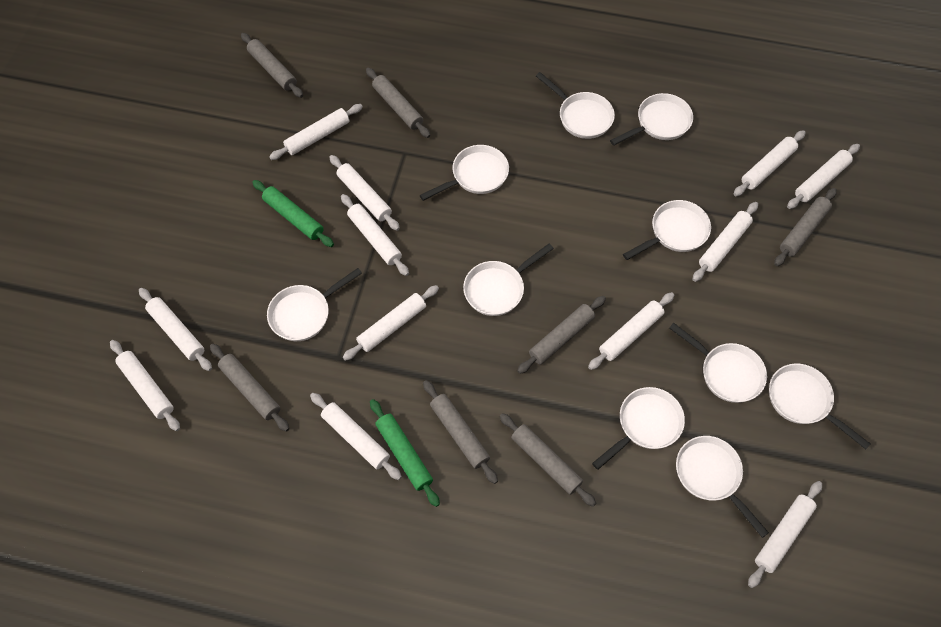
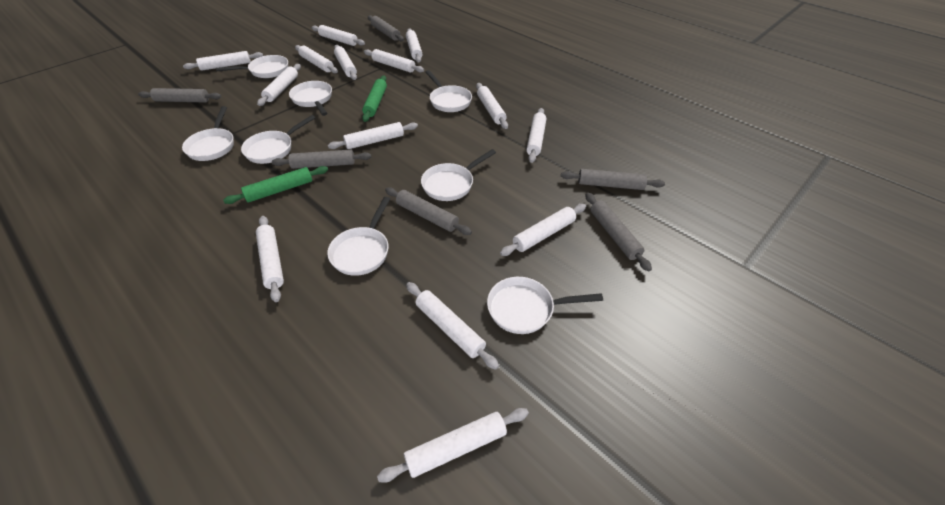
grey rolling pin: [210,344,290,432] [241,33,303,98] [366,68,430,138] [423,380,498,484] [499,413,596,507] [517,296,606,374] [774,188,837,266] = 7 -> [138,88,221,102] [272,150,371,169] [368,15,404,42] [385,187,472,235] [561,169,665,190] [585,193,652,272] = 6
white pan: [267,268,362,341] [420,145,509,201] [463,244,554,316] [536,72,615,139] [592,387,685,470] [610,93,693,146] [623,200,711,260] [669,322,767,403] [676,436,769,538] [769,364,871,449] = 10 -> [182,106,234,161] [216,55,288,78] [241,115,315,164] [289,81,332,116] [327,197,390,276] [421,149,496,201] [425,70,472,112] [487,277,603,334] = 8
white rolling pin: [110,340,180,431] [139,288,212,371] [269,104,363,160] [310,393,402,480] [329,155,400,231] [341,194,409,276] [343,285,439,361] [588,292,674,370] [693,202,758,282] [734,130,806,196] [748,481,822,588] [787,144,860,209] = 12 -> [183,51,263,71] [256,216,284,302] [257,64,301,106] [295,45,338,73] [311,25,365,46] [328,122,418,149] [334,45,357,80] [364,49,424,73] [377,408,529,483] [406,28,423,63] [406,282,499,370] [476,83,508,129] [500,204,586,256] [526,108,546,163] = 14

